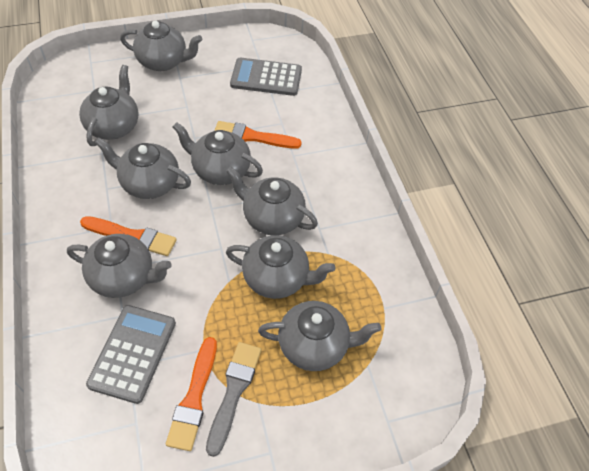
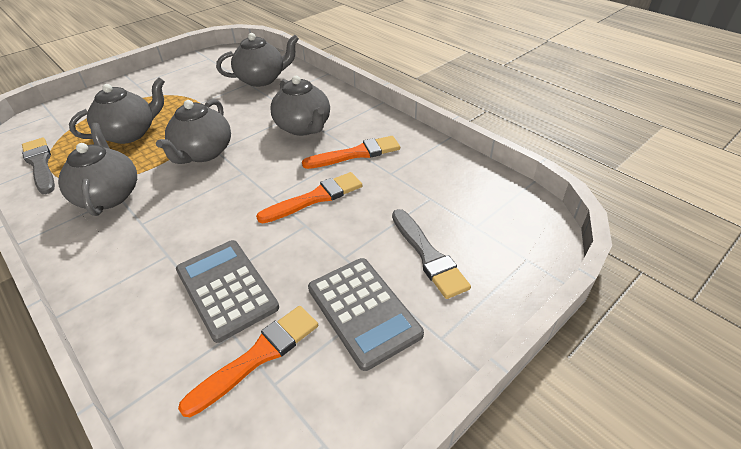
grey brush: [206,342,261,457] = 1 -> [22,138,55,194] [392,209,471,299] = 2
grey teapot: [67,234,172,298] [79,65,138,146] [95,138,191,199] [120,21,202,71] [173,122,263,185] [226,167,318,235] [226,235,335,299] [258,301,381,371] = 8 -> [58,123,137,216] [69,78,165,144] [156,99,231,164] [216,33,299,87] [270,76,330,136] = 5

